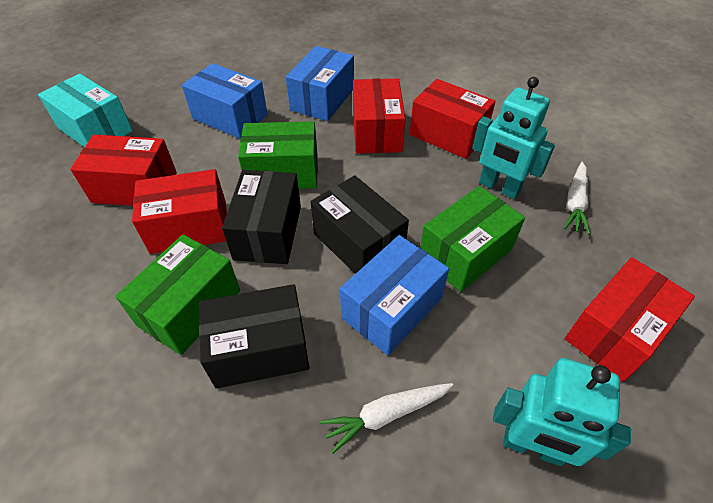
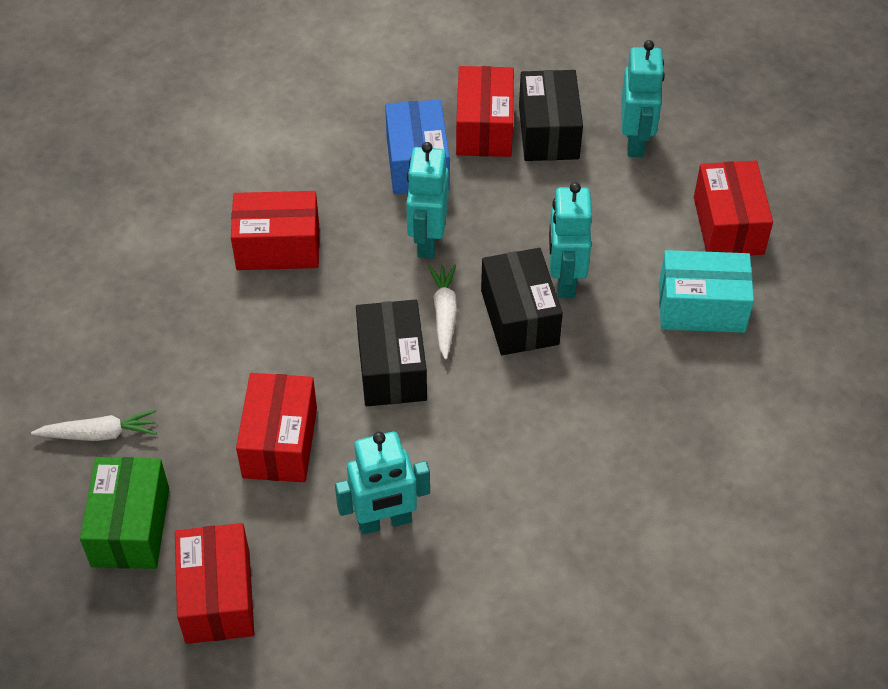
blue box: [182,63,268,139] [286,46,354,121] [340,235,449,355] = 3 -> [385,99,449,195] = 1
green box: [115,234,240,355] [238,121,318,189] [420,186,525,292] = 3 -> [80,457,169,569] = 1
turquoise robot: [472,77,555,199] [493,358,631,466] = 2 -> [335,432,430,535] [406,142,449,259] [549,182,592,298] [621,40,665,157] = 4

